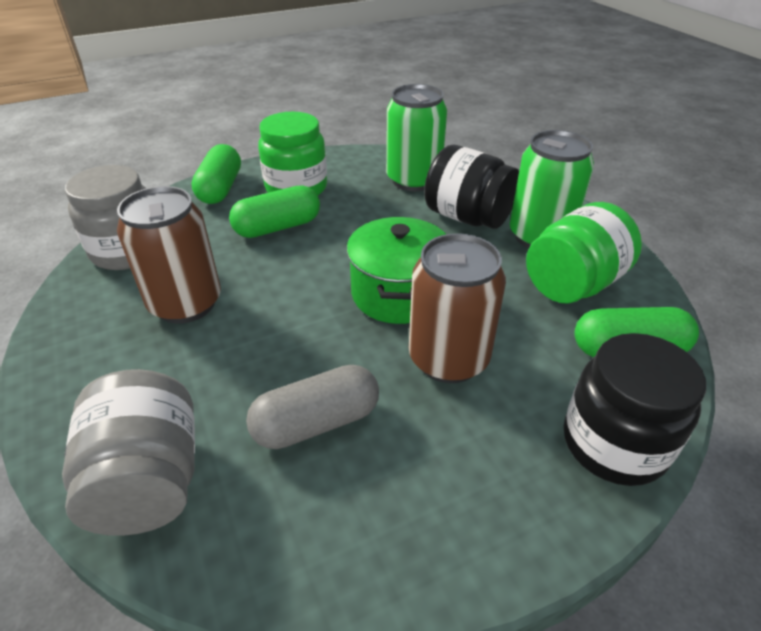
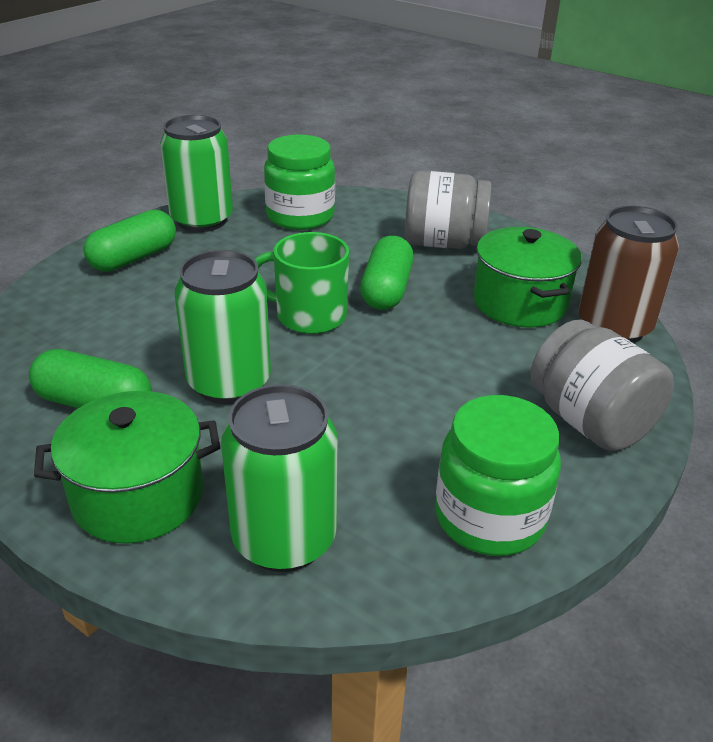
black jar: [424,145,519,229] [564,333,706,486] = 2 -> none = 0
brown can: [117,186,221,324] [409,233,506,383] = 2 -> [578,206,679,343] = 1
green can: [386,84,447,191] [510,130,594,248] = 2 -> [160,115,233,232] [174,250,271,404] [221,384,338,572] = 3
green mug: none = 0 -> [254,232,349,334] = 1
green pot: [347,217,446,324] = 1 -> [34,391,220,544] [473,227,582,327] = 2
grey capsule: [246,365,379,449] = 1 -> none = 0

